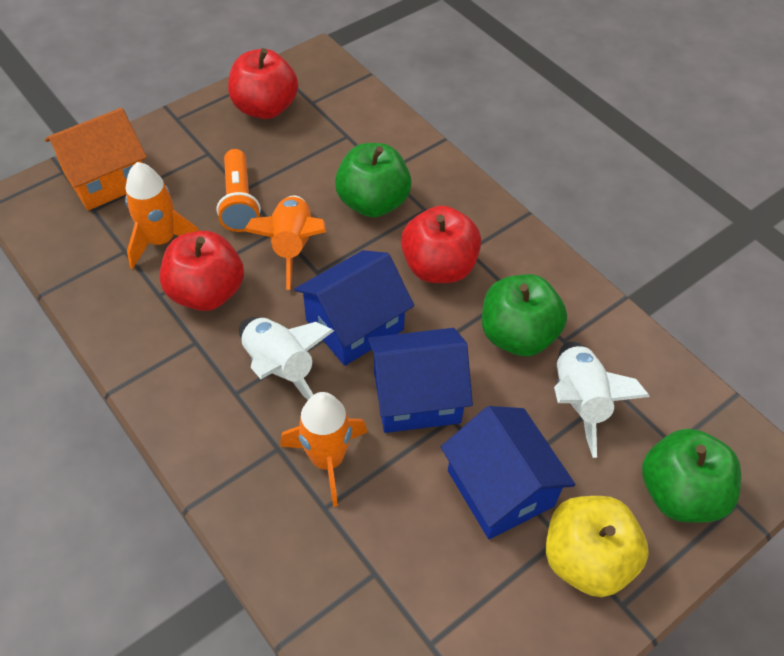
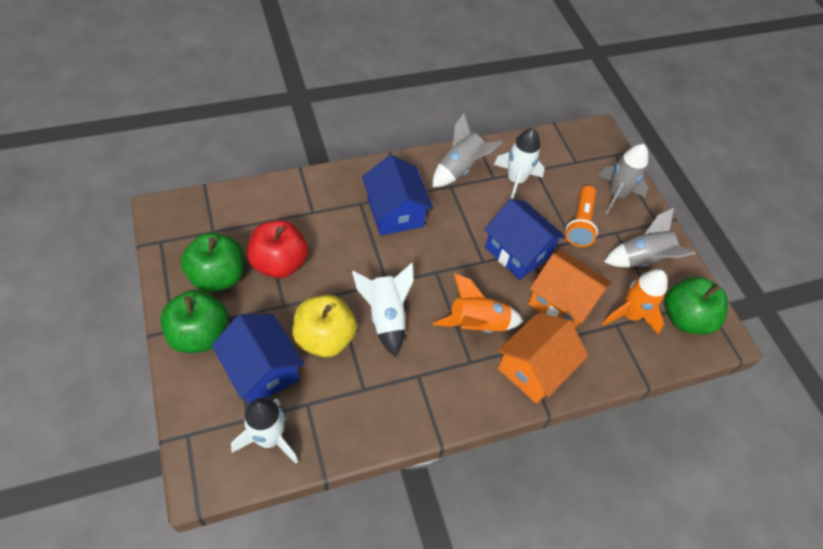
grey rocket: none = 0 -> [433,113,502,187] [598,144,648,214] [604,208,696,268] = 3
orange house: [45,108,147,210] = 1 -> [497,313,588,404] [528,250,612,329] = 2
orange rocket: [125,162,199,269] [244,196,326,290] [280,392,367,507] = 3 -> [433,274,523,333] [602,269,668,334] = 2
red apple: [160,231,244,311] [228,48,298,119] [401,206,481,283] = 3 -> [247,220,308,278] = 1
white rocket: [239,317,334,400] [554,341,650,458] = 2 -> [231,398,298,464] [352,263,414,357] [494,128,545,199] = 3

